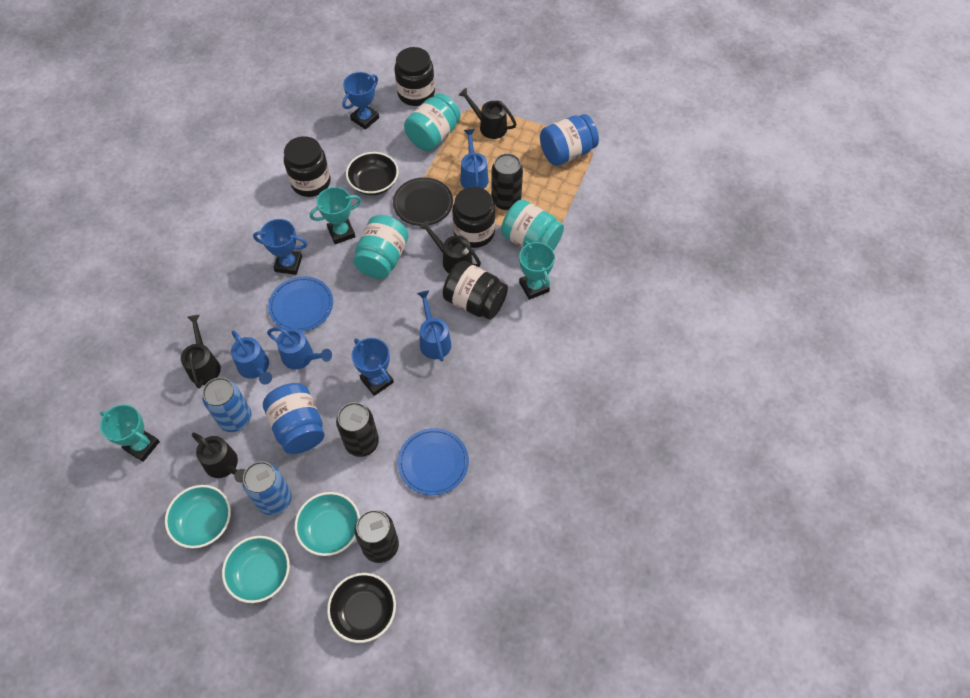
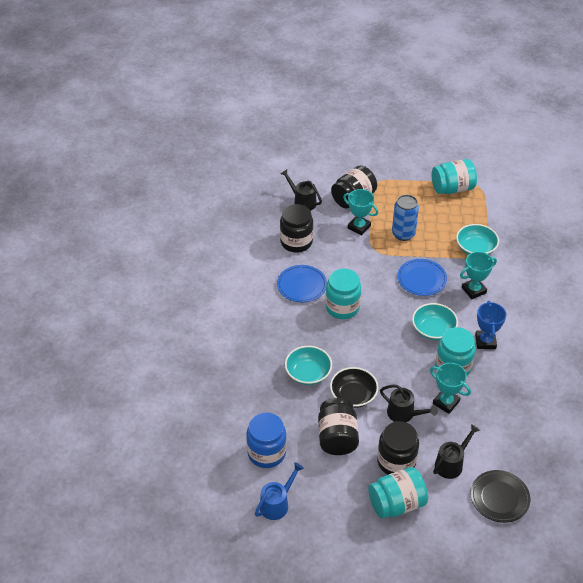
black bowl: [327,573,396,643] [346,152,398,195] = 2 -> [330,367,379,408] = 1
black can: [336,402,379,457] [354,510,399,563] [491,153,523,210] = 3 -> none = 0
black watering can: [181,315,221,389] [192,433,245,483] [419,220,481,273] [459,88,517,139] = 4 -> [281,169,322,211] [380,385,438,422] [433,424,480,479] = 3
blue can: [202,377,251,432] [242,461,292,515] = 2 -> [392,195,419,241] = 1
blue jar: [263,383,324,454] [540,114,599,166] = 2 -> [246,412,286,468] = 1
blue trophy: [253,219,307,275] [342,72,379,130] [352,338,394,396] = 3 -> [475,301,506,349] = 1
blue watering can: [231,331,272,385] [267,327,332,369] [417,290,451,361] [460,129,489,189] = 4 -> [255,462,304,520] = 1
turquoise jar: [353,215,409,279] [404,93,461,151] [501,199,564,250] = 3 -> [325,269,361,319] [368,467,428,519] [432,159,477,194] [435,327,476,376] = 4

